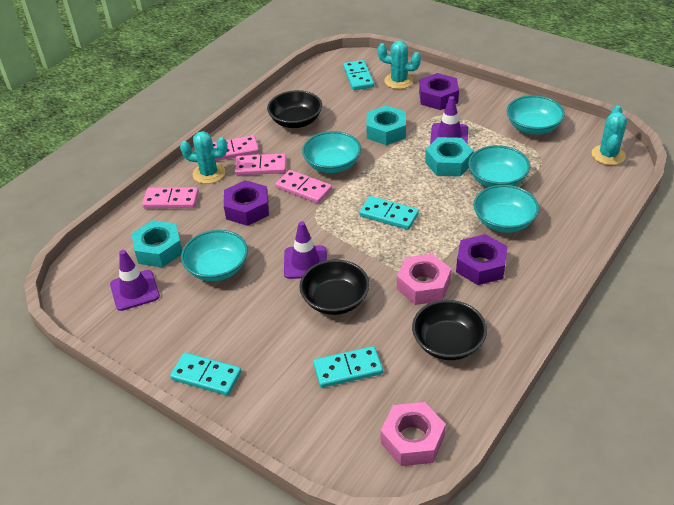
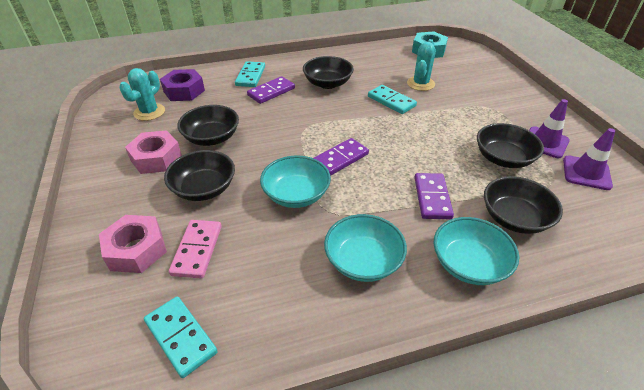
black bowl: [267,90,322,128] [299,260,370,315] [412,300,487,360] = 3 -> [164,150,235,201] [177,105,239,146] [303,56,354,89] [477,123,544,168] [484,176,563,234] = 5
pink domino: [142,187,199,208] [213,135,259,161] [235,154,286,175] [275,170,332,203] = 4 -> [169,220,222,279] = 1
purple domino: none = 0 -> [247,76,295,104] [314,138,369,176] [414,173,454,219] = 3
purple nut: [224,180,269,226] [419,73,459,110] [456,234,508,285] = 3 -> [160,69,205,101] = 1
purple traffic cone: [110,250,160,311] [284,221,327,279] [430,96,468,144] = 3 -> [529,99,570,158] [563,128,615,190] = 2
turquoise bowl: [181,230,248,281] [302,131,361,173] [468,145,530,187] [473,185,539,233] [507,95,565,135] = 5 -> [260,155,331,208] [324,214,407,282] [434,217,519,285] = 3
turquoise cactus: [180,131,228,184] [378,41,421,89] [592,105,627,165] = 3 -> [119,68,165,121] [407,39,436,91] = 2
turquoise domino: [170,352,241,396] [313,346,383,388] [343,60,374,90] [359,196,419,230] = 4 -> [144,296,218,378] [235,61,265,87] [368,85,417,114] = 3
turquoise nut: [132,220,182,268] [366,105,406,145] [425,137,474,177] = 3 -> [412,31,448,58] = 1

